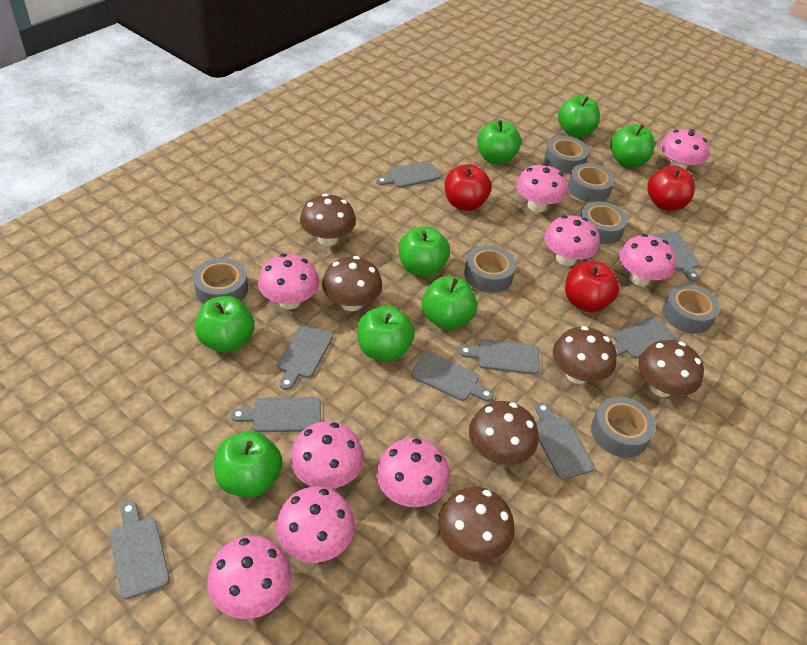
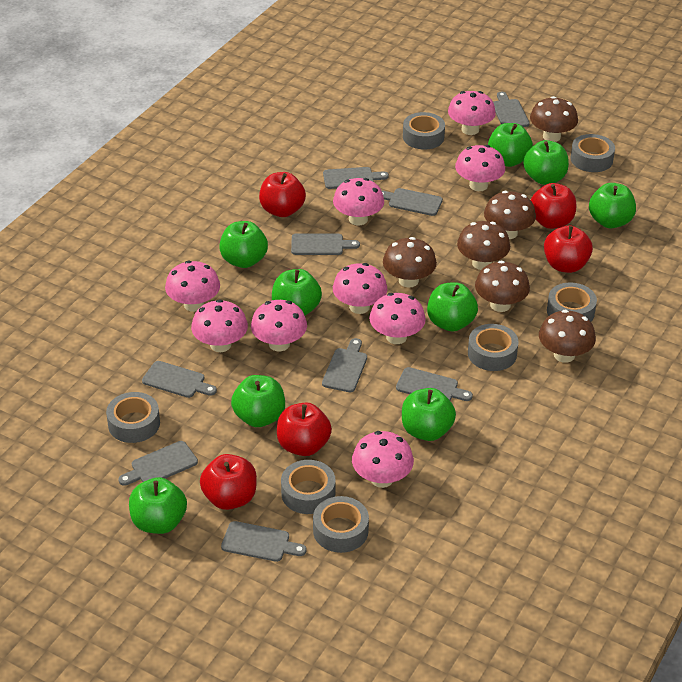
green apple: [195,296,254,353] [214,431,282,497] [357,306,415,362] [399,226,450,277] [422,276,477,330] [477,120,521,164] [558,95,600,137] [610,124,655,167] = 8 -> [129,477,187,534] [219,221,268,268] [231,375,285,427] [272,269,322,315] [402,388,456,441] [427,282,478,331] [488,123,533,167] [523,140,569,185] [589,183,636,228] = 9
red apple: [444,164,491,211] [565,261,619,312] [647,165,695,211] = 3 -> [200,454,257,510] [259,172,306,217] [277,402,332,456] [531,183,576,229] [544,226,593,273] = 5

